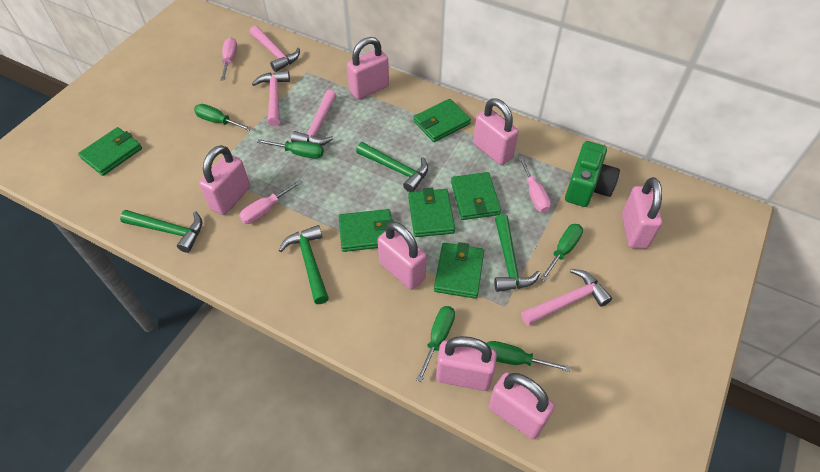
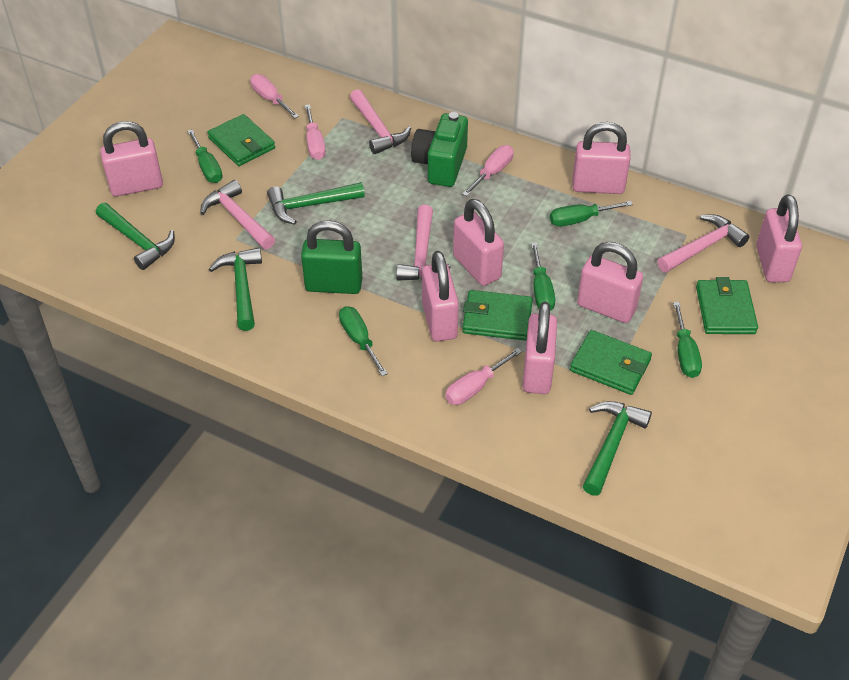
green padlock: none = 0 -> [301,220,363,294] = 1
green wallet: [78,127,142,176] [339,209,394,252] [408,188,455,237] [413,99,471,142] [434,242,484,299] [451,172,501,220] = 6 -> [207,114,275,166] [462,290,533,340] [570,330,652,395] [696,277,758,334] = 4
pink screwdriver: [221,37,237,81] [239,180,303,224] [518,156,551,213] = 3 -> [250,74,299,118] [305,104,326,160] [445,348,522,405] [462,145,514,196] = 4

